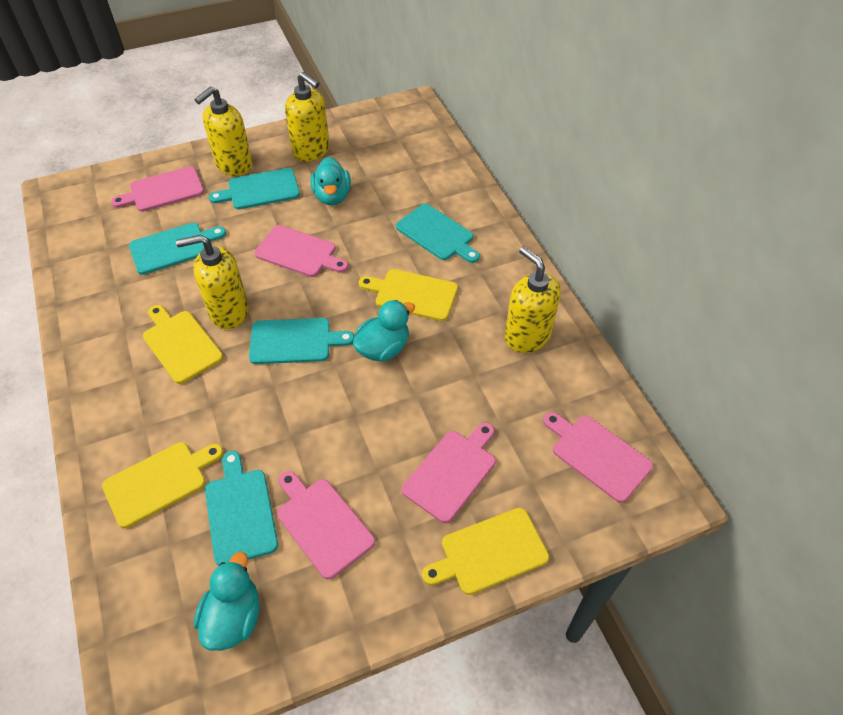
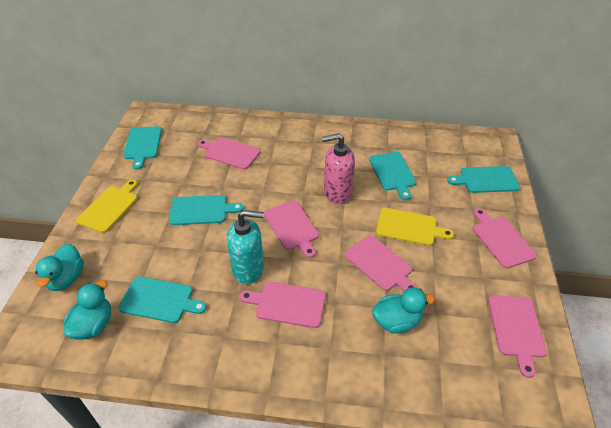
pink cutting board: [111,166,204,212] [254,225,348,277] [277,471,375,579] [402,423,496,523] [543,412,653,503] = 5 -> [198,137,261,170] [240,282,326,328] [264,201,319,258] [345,236,418,291] [473,208,537,268] [488,295,547,378] = 6
pink soap dispenser: none = 0 -> [322,133,355,204] = 1
turquoise soap dispenser: none = 0 -> [227,210,264,285] = 1
yellow cutting board: [102,442,224,528] [143,305,223,384] [358,269,458,321] [422,508,549,595] = 4 -> [76,179,138,233] [376,208,454,246] = 2
yellow soap dispenser: [176,234,249,329] [194,86,253,176] [285,72,330,162] [505,246,561,353] = 4 -> none = 0

